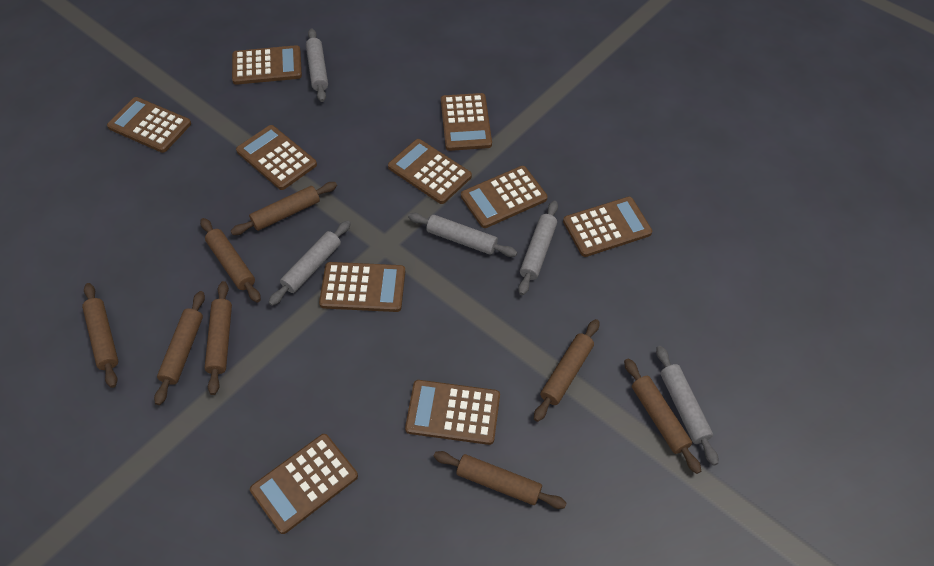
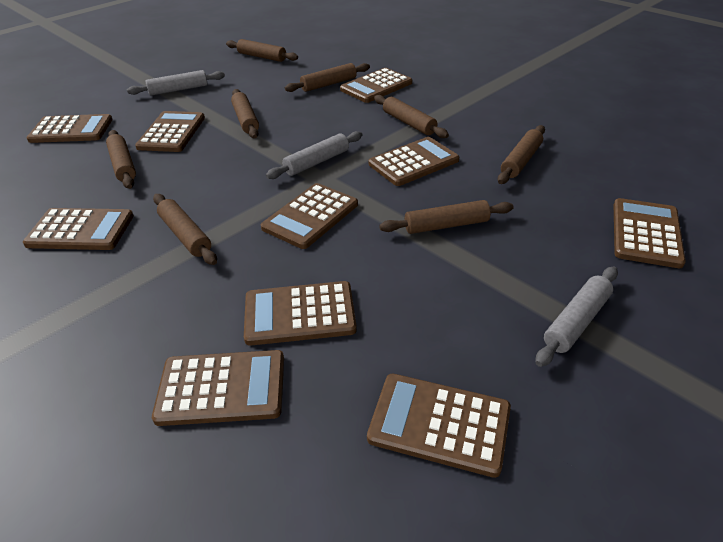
grey rolling pin: [268,220,351,306] [306,29,328,102] [408,213,517,257] [518,201,558,295] [656,346,718,466] = 5 -> [127,70,225,96] [266,131,362,179] [535,266,618,367] = 3

